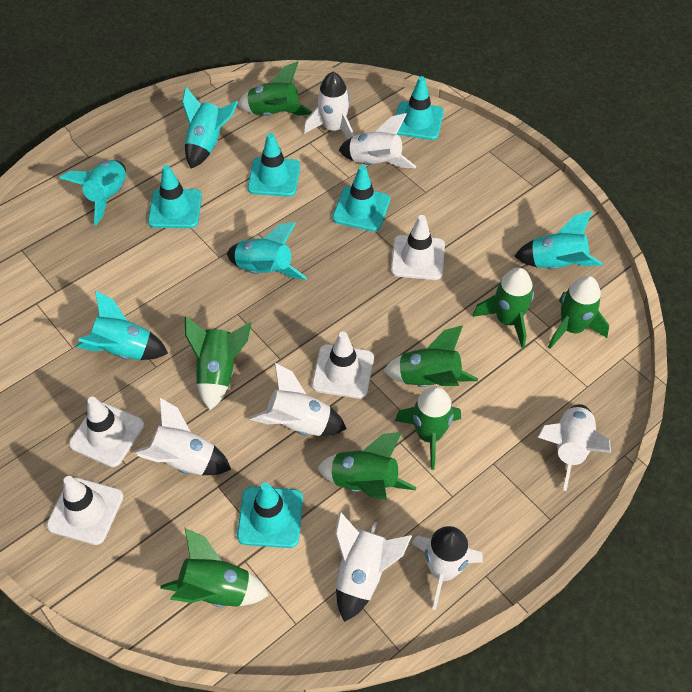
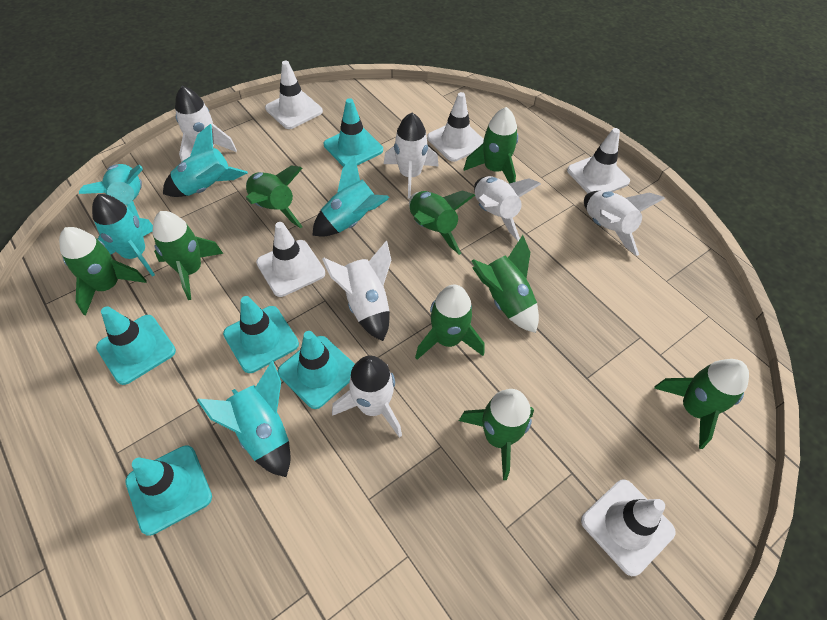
green rocket: [160,528,269,607] [185,316,251,410] [238,62,312,116] [317,432,416,500] [383,325,478,387] [395,386,461,470] [473,267,534,348] [548,276,609,349] = 8 -> [59,227,147,316] [152,211,223,300] [246,166,303,228] [409,190,475,255] [415,285,484,360] [459,389,534,480] [464,107,518,184] [471,235,539,333] [654,359,749,449] = 9
white rocket: [134,398,231,475] [249,363,347,436] [304,72,354,139] [335,511,412,622] [339,113,416,168] [412,526,483,610] [538,404,611,491] = 7 -> [175,86,237,162] [322,241,391,341] [332,355,402,438] [384,113,439,199] [474,176,541,241] [584,190,665,256] = 6
white traffic cone: [47,476,124,545] [69,397,144,467] [312,332,374,399] [391,215,445,280] = 4 -> [256,222,325,297] [265,61,323,129] [427,92,484,162] [567,128,630,193] [581,479,676,576] = 5

